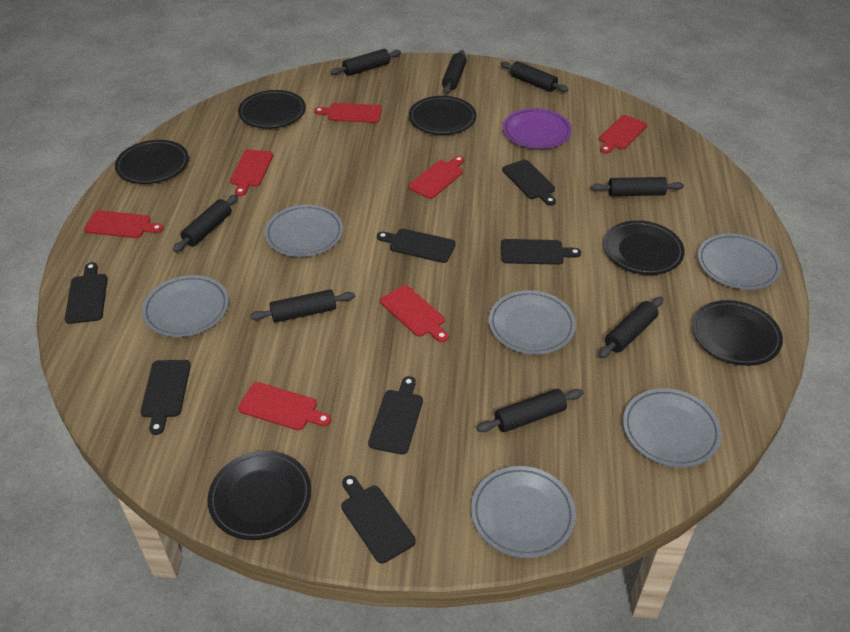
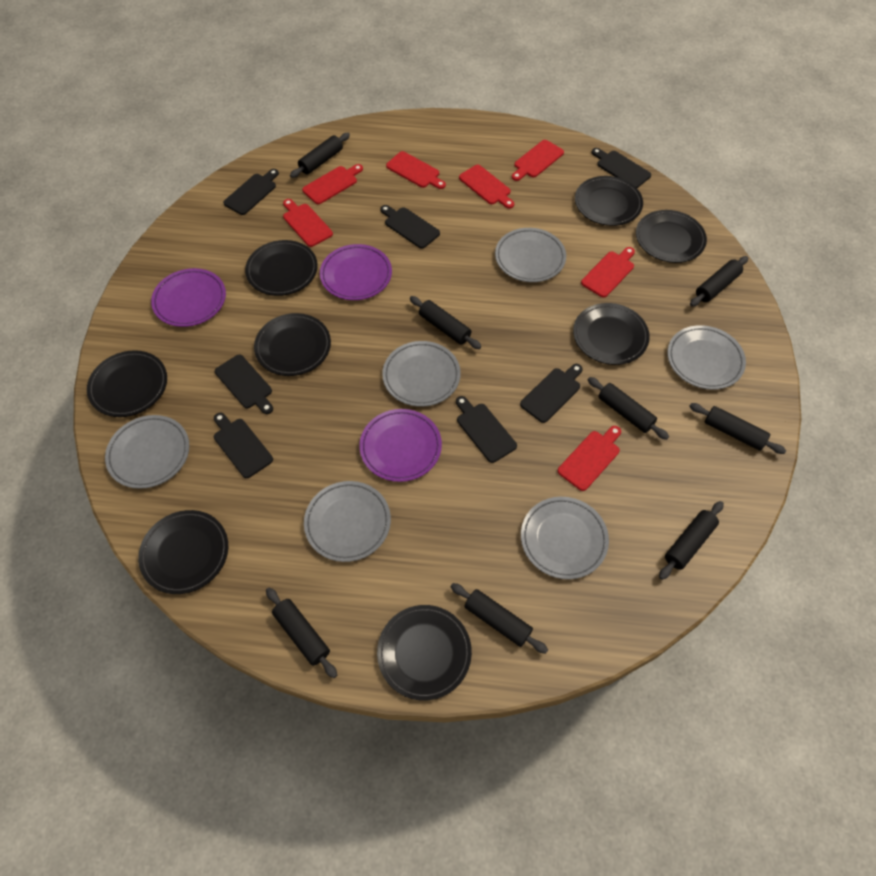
black plate: [115,140,189,184] [207,451,311,540] [238,90,306,129] [409,96,476,135] [603,220,685,275] [692,300,783,366] = 6 -> [87,350,167,417] [138,510,228,594] [245,240,318,296] [254,313,331,376] [377,605,472,700] [573,303,650,365] [575,176,643,226] [636,210,707,263] = 8
purple plate: [503,108,572,149] = 1 -> [151,268,226,327] [320,244,392,300] [359,409,442,482] = 3

